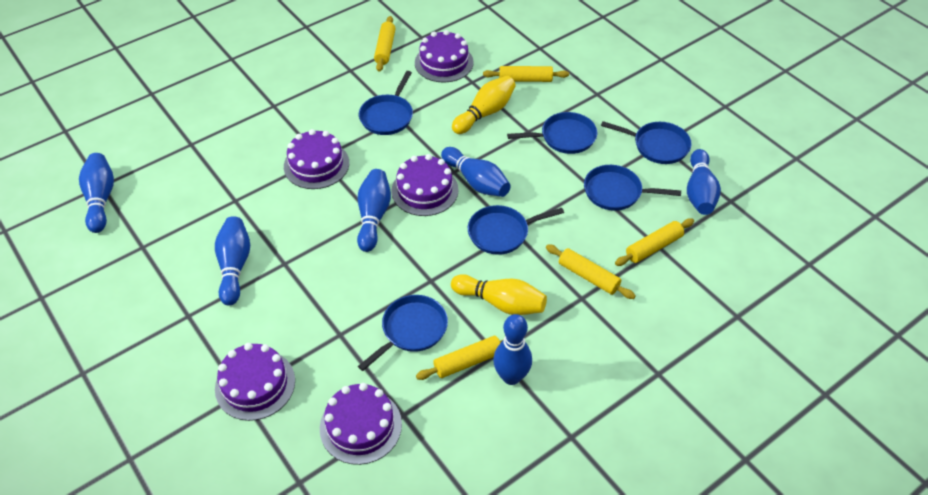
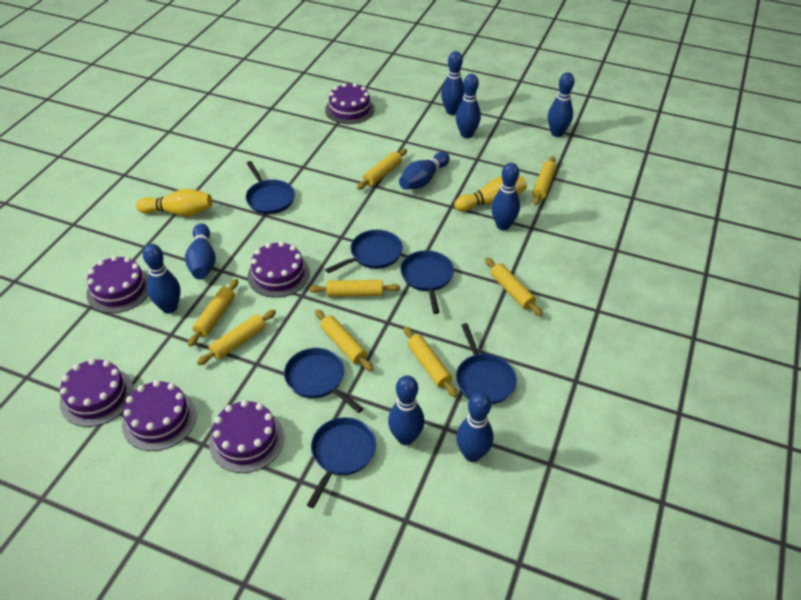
blue bowling pin: [79,153,114,233] [215,216,250,306] [357,169,391,252] [441,147,511,197] [493,314,532,385] [687,149,721,215] = 6 -> [143,244,181,313] [185,223,216,279] [388,375,425,445] [399,152,450,190] [441,51,465,115] [456,74,481,138] [456,392,493,462] [491,163,520,230] [548,72,574,137] = 9
purple cake: [215,343,295,421] [284,129,349,189] [320,383,402,465] [391,154,459,216] [415,30,474,83] = 5 -> [60,358,134,427] [86,255,149,313] [122,380,197,451] [209,400,284,473] [247,241,310,298] [325,83,375,124] = 6
yellow rolling pin: [374,16,396,72] [416,336,504,380] [483,66,569,82] [546,244,635,299] [615,218,694,266] = 5 -> [188,279,238,347] [197,310,276,365] [309,280,400,297] [315,309,373,372] [357,149,407,190] [404,327,457,397] [485,258,542,316] [532,156,557,206] = 8

